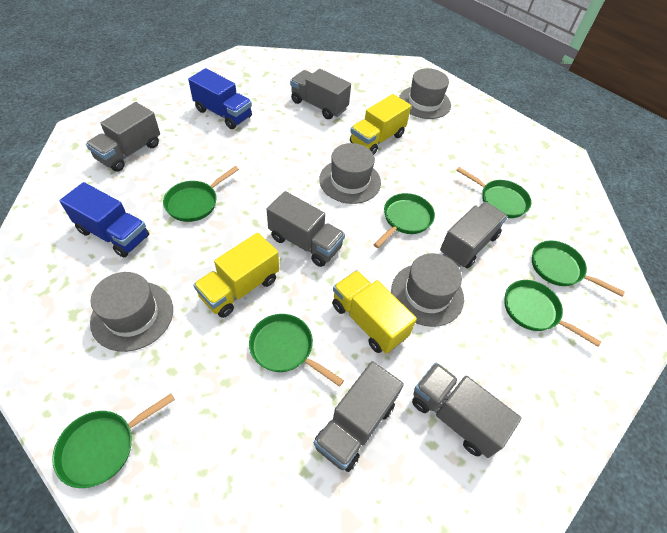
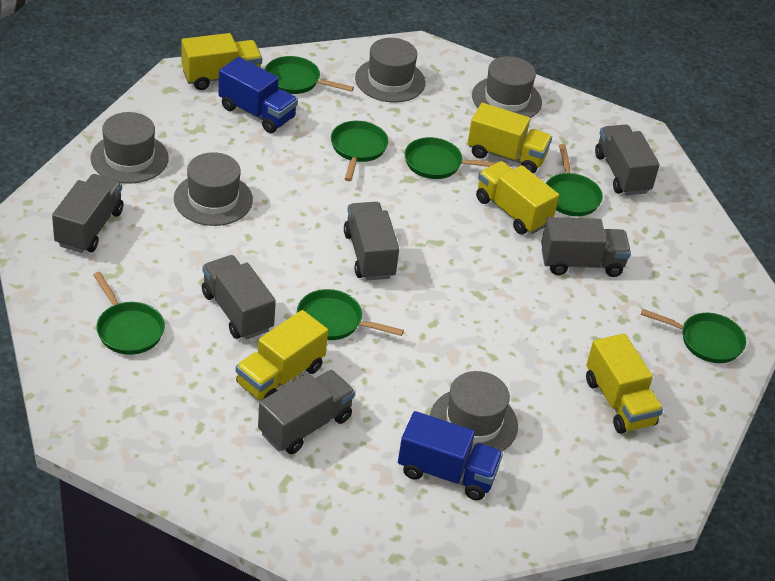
grey hat: [90,272,173,352] [319,143,381,204] [391,253,464,327] [399,68,451,119] = 4 -> [90,112,169,184] [174,152,253,226] [355,38,426,102] [430,371,518,455] [472,56,542,118] = 5
yellow truck: [193,233,279,318] [332,270,417,354] [350,94,411,155] = 3 -> [181,33,262,90] [236,310,328,400] [467,103,552,174] [476,161,559,235] [586,333,663,434] = 5

